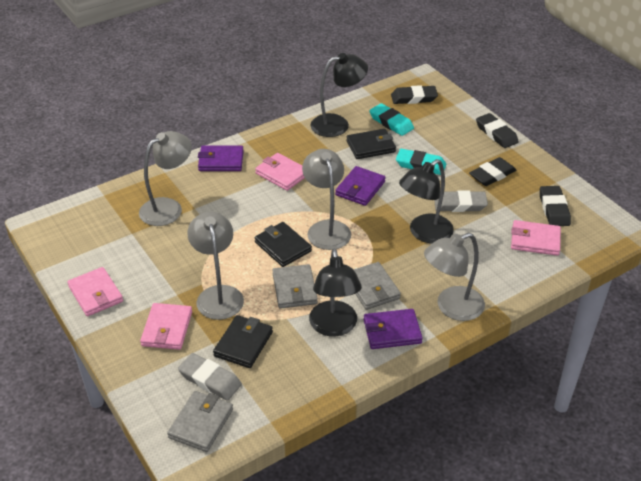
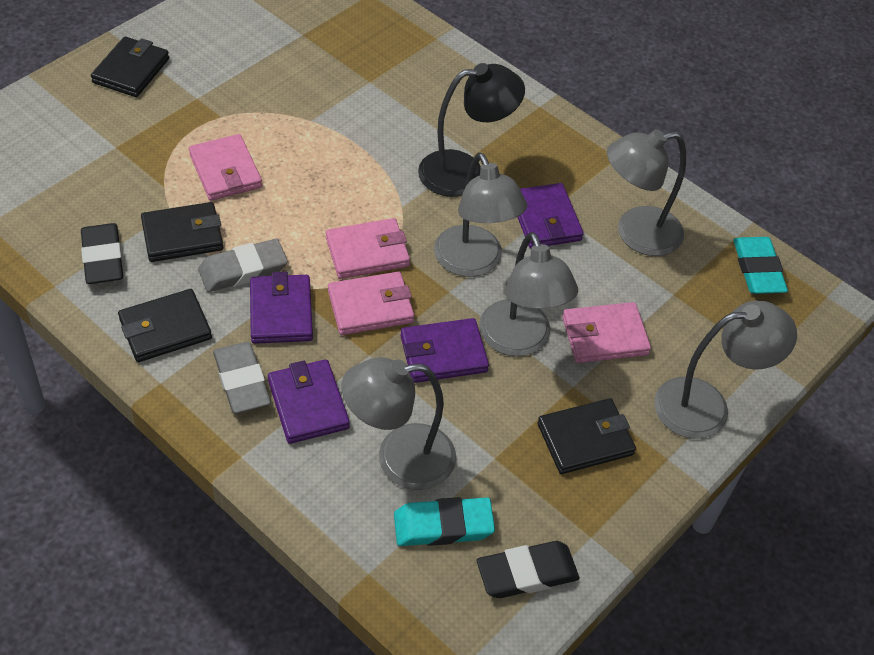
black eraser: [391,85,438,104] [469,157,516,186] [476,113,519,148] [540,186,571,226] = 4 -> [81,223,123,284] [477,541,579,598] = 2
black lamp: [309,249,362,337] [311,53,368,137] [399,159,454,244] = 3 -> [418,63,525,197] = 1
black wallet: [213,315,273,368] [255,222,312,267] [346,129,396,159] = 3 -> [91,37,169,97] [118,289,212,362] [141,202,223,262] [537,398,636,474] = 4
grey lamp: [139,131,192,226] [187,212,244,320] [302,149,351,250] [424,233,485,321] = 4 -> [341,357,456,490] [434,152,527,277] [479,232,578,356] [607,129,686,256] [654,300,797,439] = 5
grey wallet: [167,391,233,452] [272,264,318,309] [353,262,401,310] = 3 -> none = 0
purple wallet: [198,146,244,171] [335,166,386,206] [364,309,423,349] = 3 -> [250,272,313,344] [268,359,350,444] [401,318,489,383] [518,183,584,248] = 4

